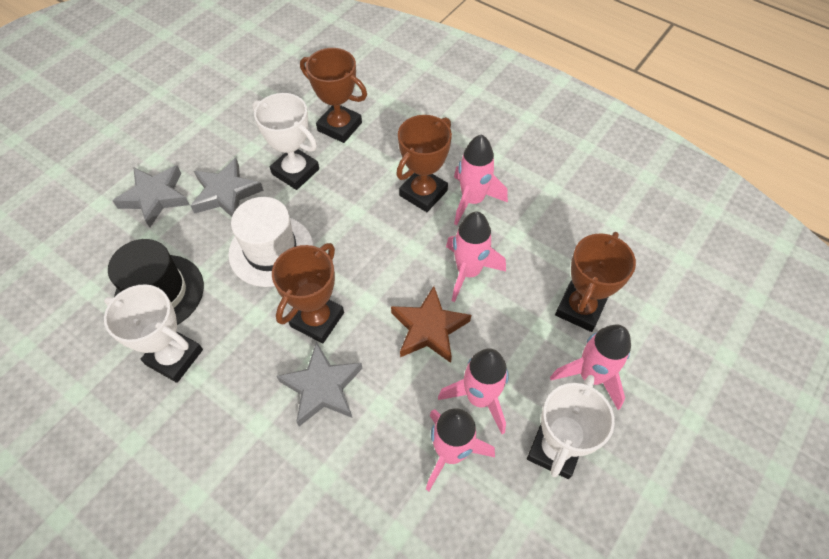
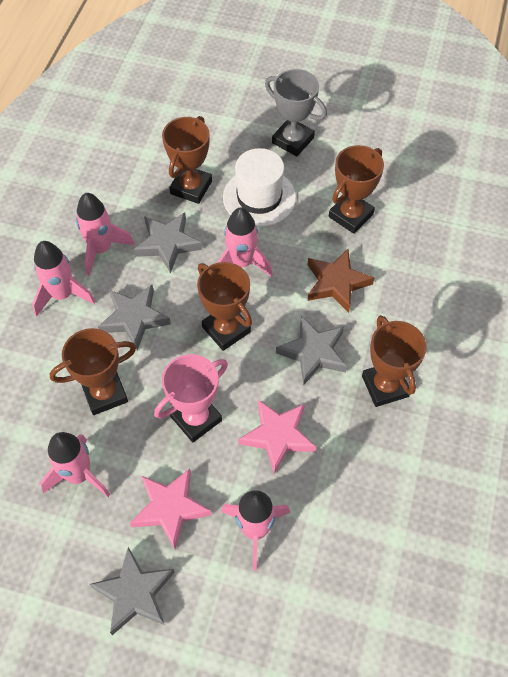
black hat: [108,239,204,325] = 1 -> none = 0
brown trophy: [272,243,344,343] [300,48,367,143] [396,115,452,212] [555,232,636,332] = 4 -> [50,328,136,415] [162,116,212,204] [197,262,252,351] [329,145,384,234] [362,315,427,407] = 5
grey star: [112,165,190,228] [191,158,264,217] [277,342,363,426] = 3 -> [89,547,175,635] [98,285,171,351] [133,212,202,273] [276,316,347,386] = 4
grey trophy: none = 0 -> [265,69,327,156] = 1
pink star: none = 0 -> [130,469,212,549] [239,400,316,474] = 2
pink trophy: none = 0 -> [154,354,228,442] = 1
white trophy: [104,284,203,383] [253,93,319,190] [527,375,615,479] = 3 -> none = 0

